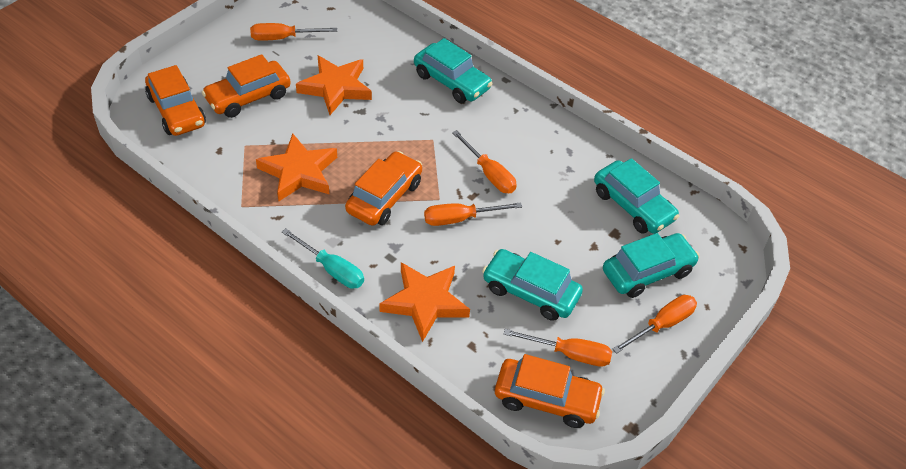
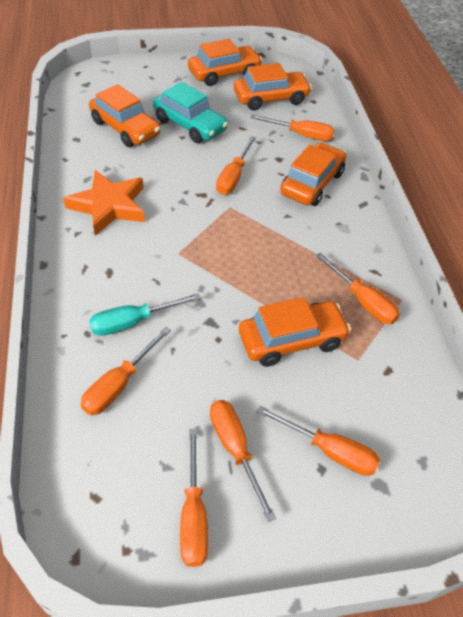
orange car: [145,65,206,136] [201,54,291,118] [345,151,422,226] [495,354,605,428] = 4 -> [89,84,160,147] [188,39,262,86] [234,63,312,110] [239,297,351,367] [280,142,346,206] = 5
orange screwdriver: [250,23,337,41] [424,202,522,226] [452,130,517,193] [504,329,612,367] [612,295,697,354] = 5 -> [81,327,171,415] [180,429,208,567] [210,400,276,522] [216,136,256,195] [250,115,334,141] [257,406,380,476] [315,253,400,324] = 7
orange star: [256,134,337,202] [296,55,372,115] [380,262,470,342] = 3 -> [63,170,145,236] = 1
turquoise car: [414,38,493,103] [482,249,583,321] [594,158,679,234] [603,233,700,298] = 4 -> [153,82,228,143] = 1

